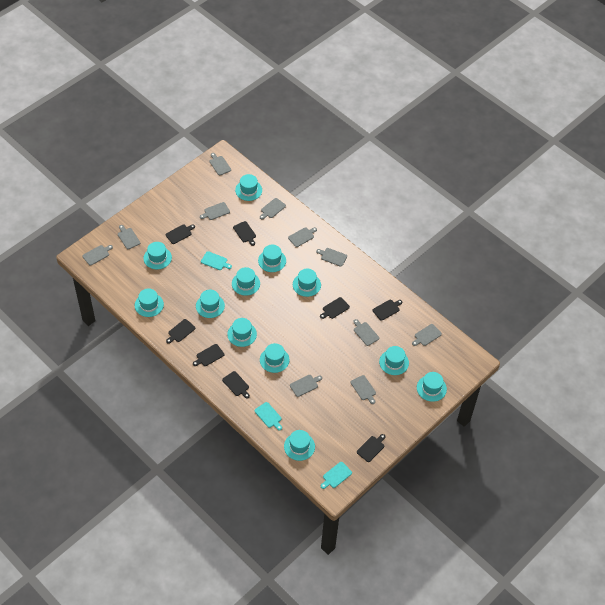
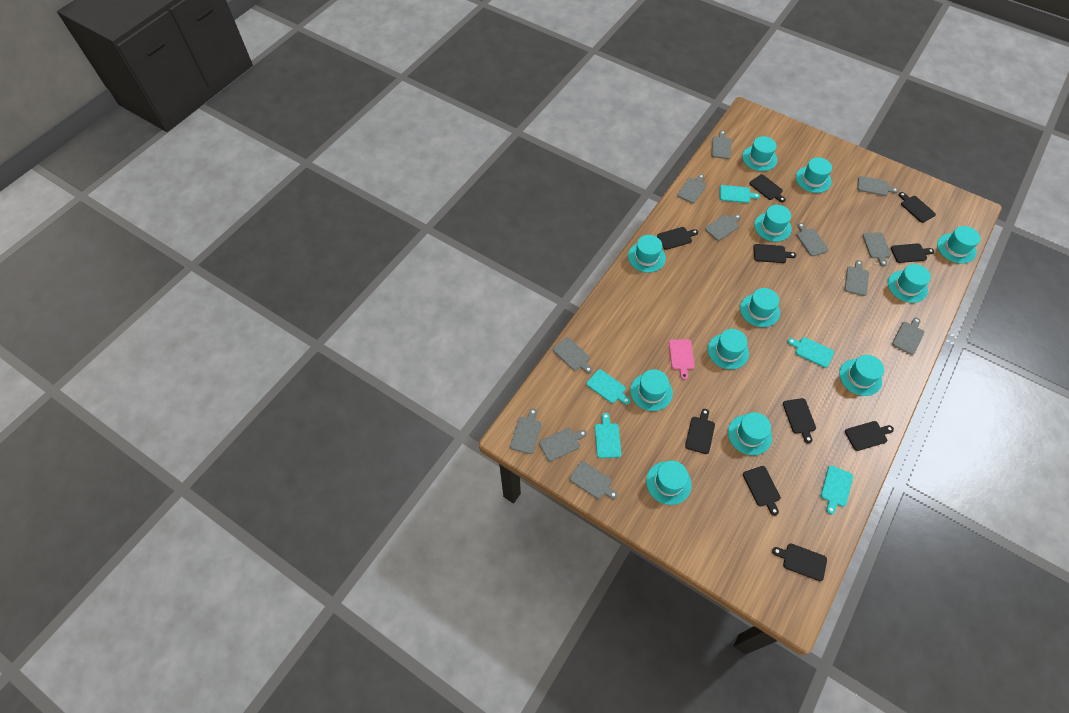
black cutting board: [165,224,195,244] [166,319,195,344] [193,344,224,366] [222,371,250,399] [233,221,256,246] [320,297,350,319] [357,434,385,462] [373,300,403,321] = 8 -> [657,227,698,250] [685,409,715,454] [743,466,781,516] [749,174,786,203] [753,244,796,263] [772,543,827,581] [783,398,816,443] [845,421,894,451] [891,243,934,263] [899,192,936,223] = 10
grey cutting board: [82,245,113,266] [118,225,140,249] [200,202,230,220] [210,153,231,175] [260,198,286,219] [288,227,317,247] [290,375,322,397] [316,248,347,267] [350,375,376,404] [353,319,379,346] [412,324,442,346] = 11 -> [510,408,542,454] [539,428,587,461] [553,337,592,373] [569,461,618,499] [677,174,706,203] [705,214,741,241] [711,130,732,159] [796,223,829,256] [845,260,869,296] [857,176,898,196] [863,232,891,267] [892,318,924,355] = 12
pink cutting board: none = 0 -> [669,339,695,380] = 1
turquoise cutting board: [201,251,232,270] [255,402,282,430] [321,462,352,489] = 3 -> [587,369,630,405] [595,413,621,458] [720,185,760,203] [787,337,834,368] [821,466,853,514] = 5

